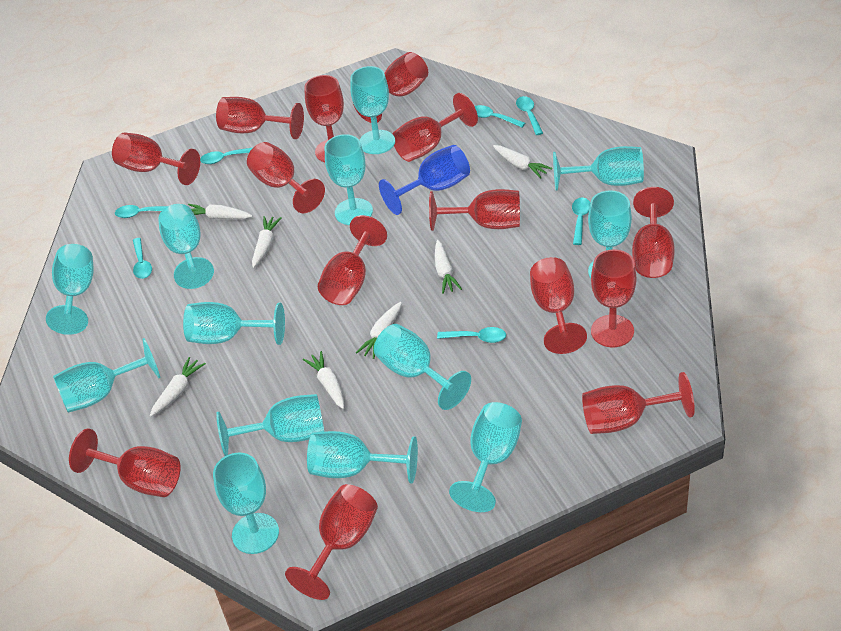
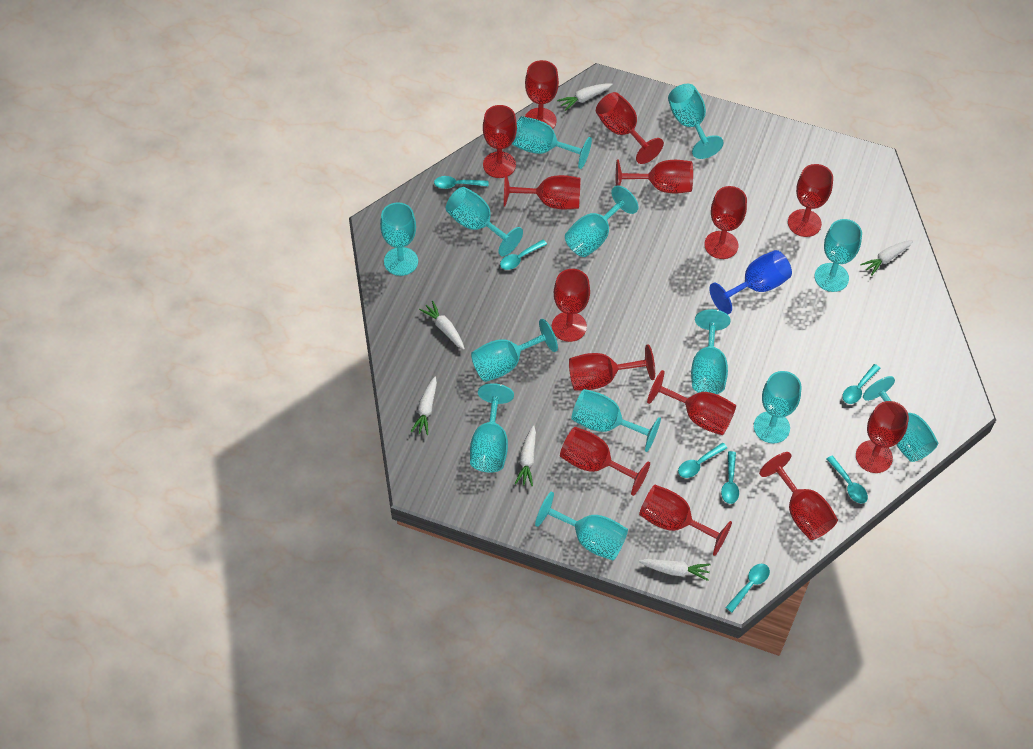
white carrot: [150,357,206,417] [188,204,253,219] [252,216,282,268] [303,351,344,409] [356,302,402,359] [435,240,462,294] [493,145,552,178] = 7 -> [411,377,437,435] [419,301,465,350] [515,425,536,486] [557,83,613,111] [639,559,711,581] [860,240,913,276] = 6

